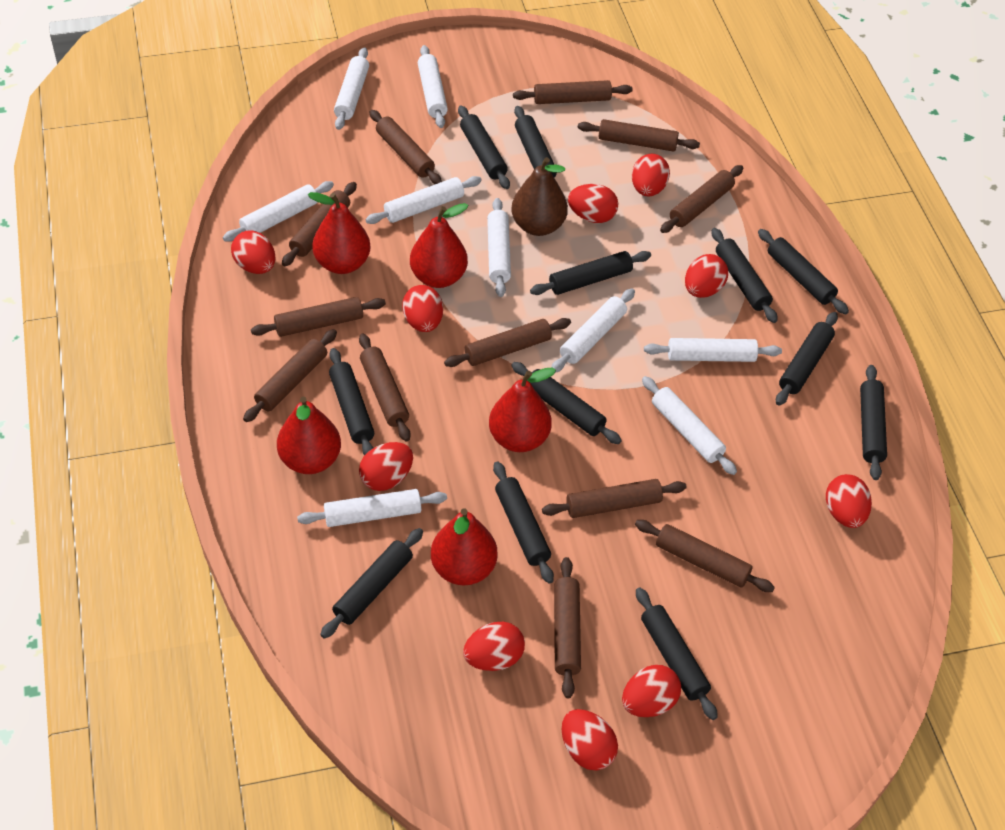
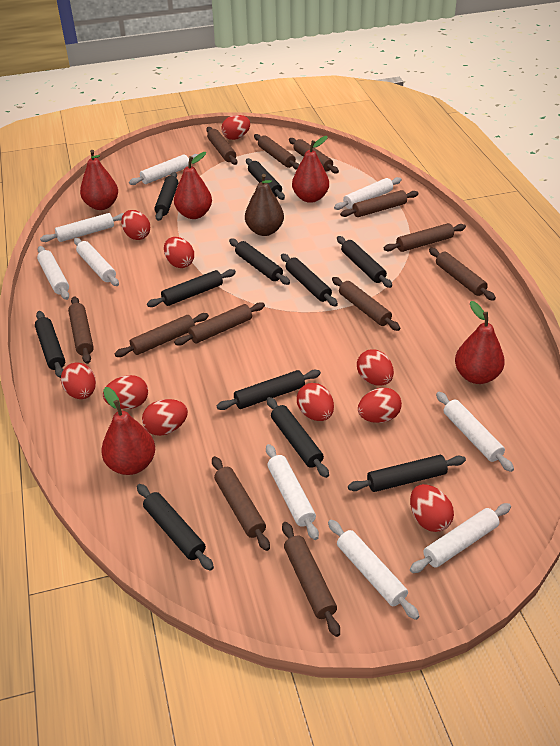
black rolling pin: [320,528,423,639] [329,348,374,456] [458,105,510,189] [493,461,554,584] [511,362,622,444] [514,106,557,177] [530,251,651,295] [636,587,718,720] [712,228,778,323] [758,229,849,314] [776,312,838,405] [860,365,887,480] = 12 -> [35,311,65,378] [137,484,214,571] [147,269,236,307] [155,172,178,221] [217,370,321,410] [229,238,290,285] [246,158,285,200] [267,397,329,478] [281,254,338,307] [337,236,392,288] [348,455,466,492] = 11

